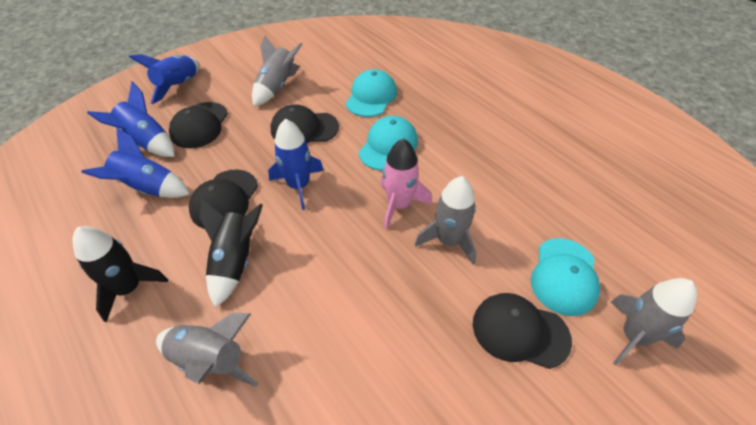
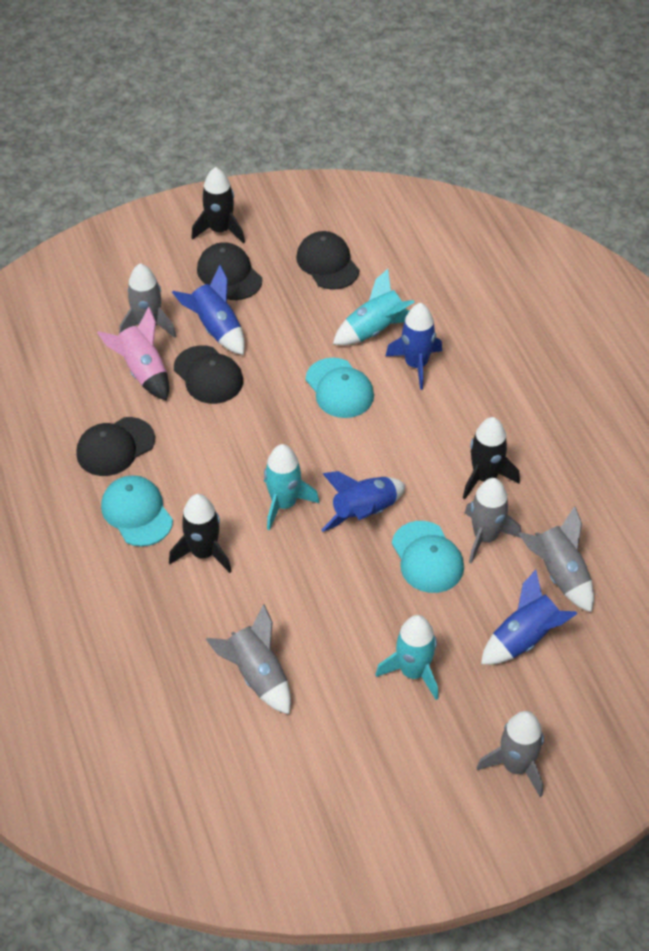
black rocket: [72,226,168,322] [199,200,263,308] = 2 -> [169,494,231,573] [191,167,245,244] [463,417,520,499] = 3
grey rocket: [156,313,258,387] [252,35,302,107] [415,176,476,265] [611,278,697,366] = 4 -> [119,263,177,338] [206,604,291,714] [465,478,521,564] [477,711,544,797] [518,506,594,613] = 5
turquoise rocket: none = 0 -> [264,444,319,531] [333,269,414,345] [375,615,438,700] = 3

